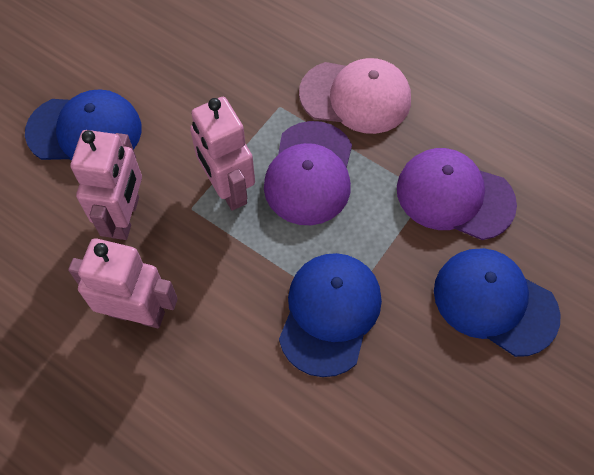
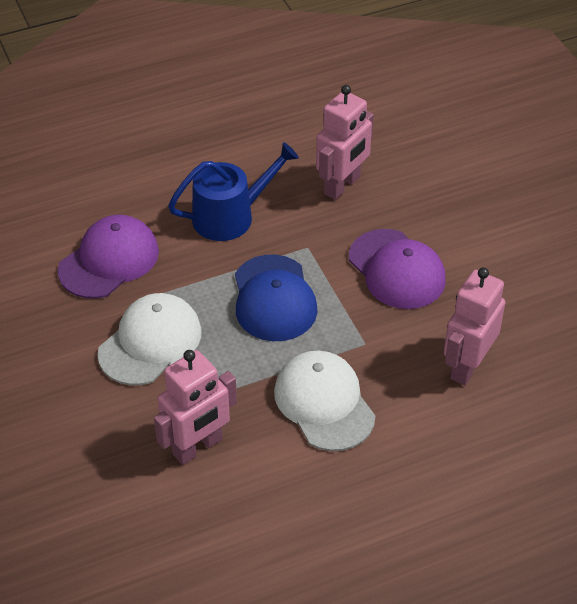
blue cap: [25,89,142,161] [279,253,382,377] [434,248,561,357] = 3 -> [235,254,318,341] = 1
blue watering can: none = 0 -> [168,142,299,241] = 1
pink cap: [299,58,411,134] = 1 -> none = 0
white cap: none = 0 -> [97,293,202,385] [274,351,375,451] = 2

